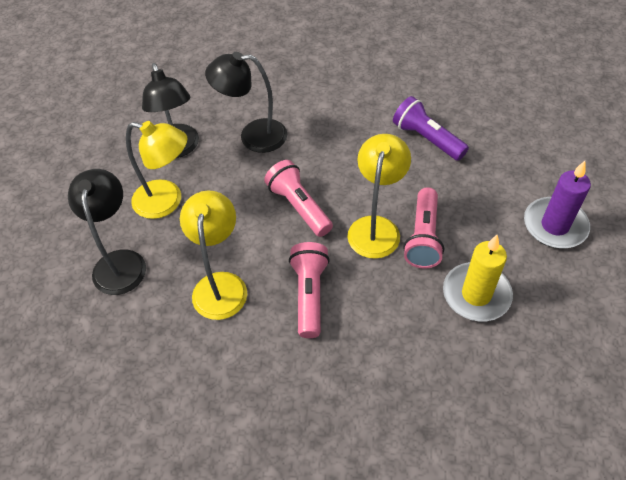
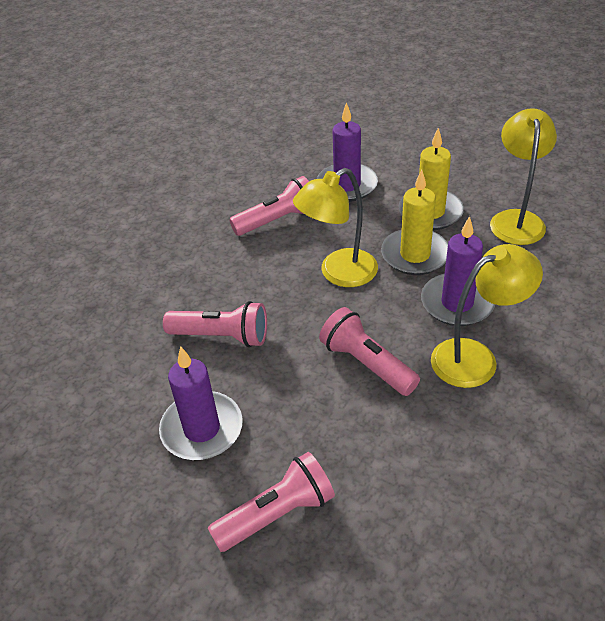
black lamp: [68,169,146,295] [142,63,199,158] [205,52,287,153] = 3 -> none = 0
pink flashlight: [264,160,333,237] [289,242,330,338] [403,187,444,269] = 3 -> [163,301,267,347] [208,452,335,552] [229,176,309,236] [319,307,420,396] = 4
purple candle: [524,161,591,248] = 1 -> [159,346,243,460] [317,102,378,202] [421,216,495,326] = 3
purple flashlight: [393,96,469,161] = 1 -> none = 0
yellow candle: [443,235,513,322] = 1 -> [381,169,448,275] [398,127,464,230] = 2

